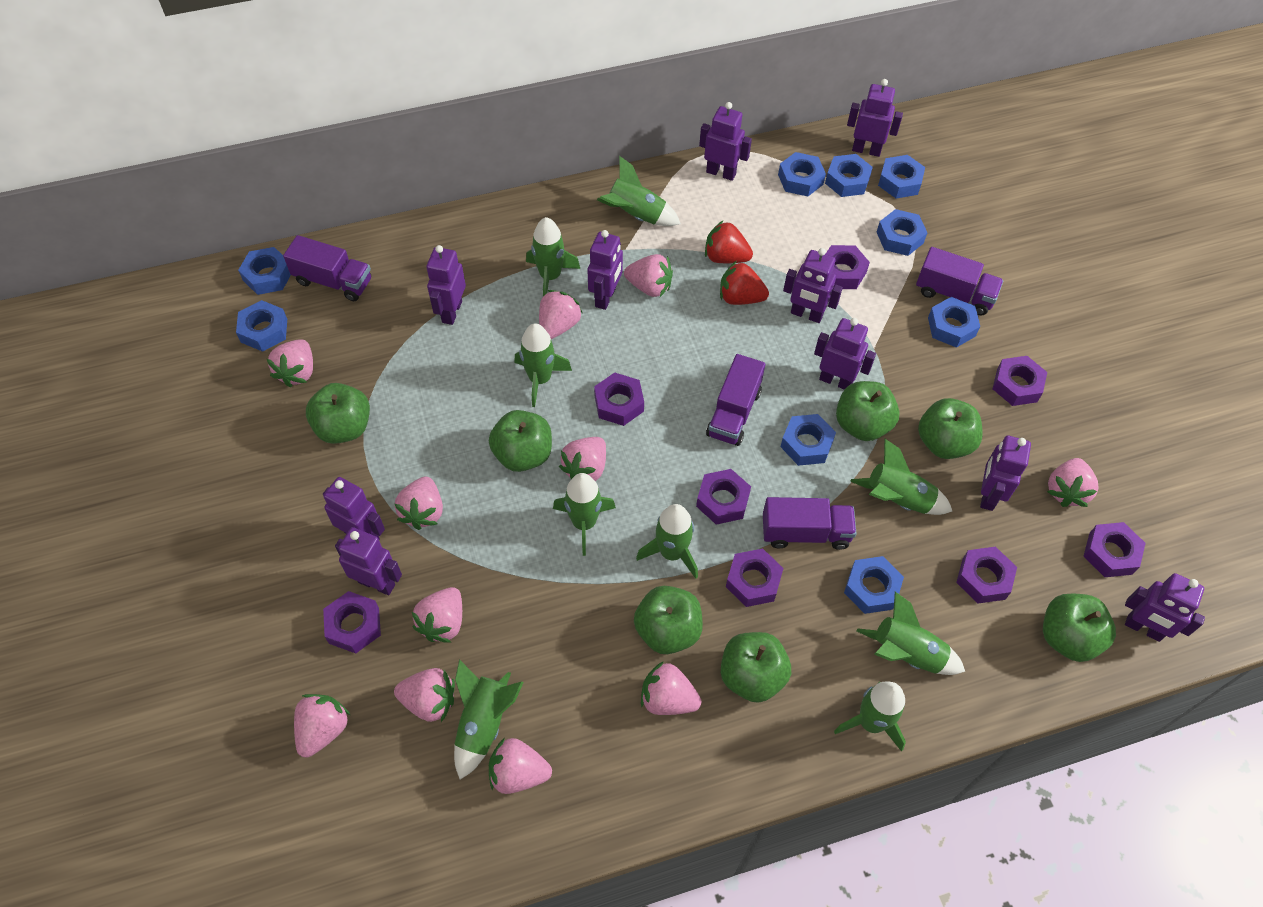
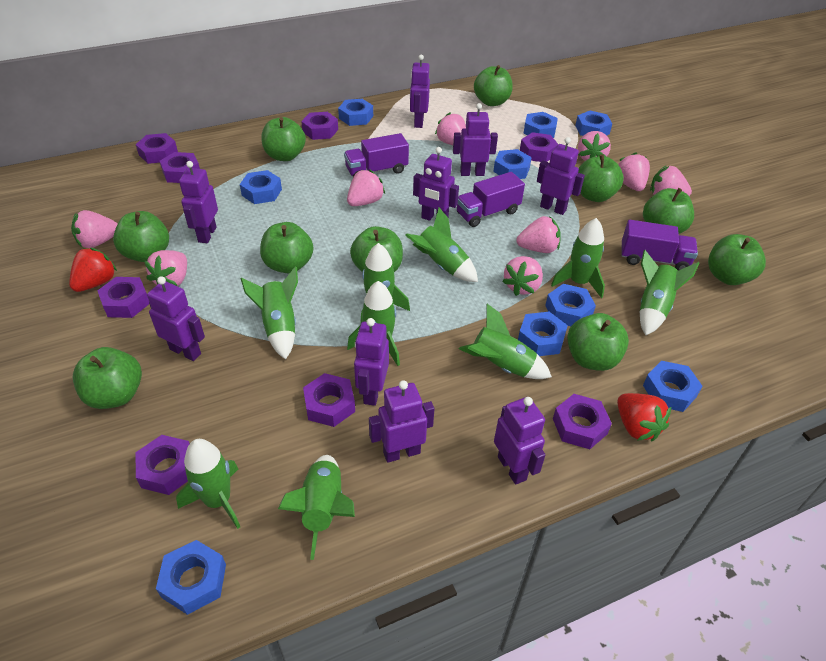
green apple: [306,383,370,444] [489,410,552,472] [634,586,703,654] [721,632,791,703] [836,381,900,441] [918,398,983,459] [1043,593,1116,662] = 7 -> [73,347,142,409] [113,211,169,262] [260,222,313,273] [261,117,306,161] [350,226,403,272] [474,65,513,106] [567,313,629,371] [578,154,624,202] [643,188,694,234] [708,234,766,285] = 10
pink strawberry: [267,339,313,387] [294,694,350,758] [394,668,455,722] [395,477,443,530] [412,587,462,643] [489,738,552,794] [539,290,582,339] [559,437,606,481] [624,254,673,297] [641,661,701,715] [1047,458,1099,507] = 11 -> [71,210,118,248] [144,250,187,286] [347,169,385,206] [435,112,466,145] [502,256,543,296] [516,216,561,253] [578,131,611,161] [618,152,650,191] [650,166,692,196] = 9
purple robot: [323,477,385,539] [335,527,402,595] [426,245,466,325] [587,230,623,310] [699,102,752,181] [783,248,843,323] [814,318,876,390] [847,79,903,157] [980,436,1031,511] [1125,573,1205,642] = 10 -> [147,276,205,361] [179,161,218,243] [354,318,389,406] [369,380,435,463] [410,55,430,128] [413,147,459,221] [453,103,498,176] [494,397,545,485] [537,137,585,215] = 9
purple truck: [283,235,371,301] [706,354,765,446] [763,497,857,550] [916,247,1003,315] = 4 -> [344,133,409,177] [457,172,525,227] [621,220,698,271] = 3

